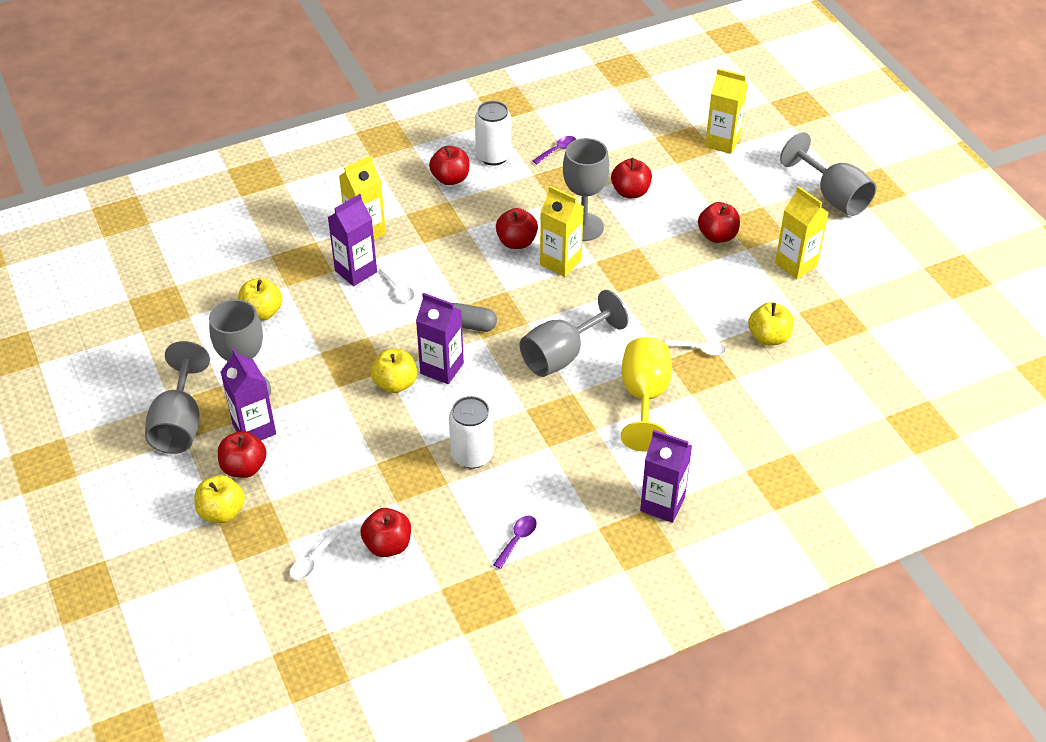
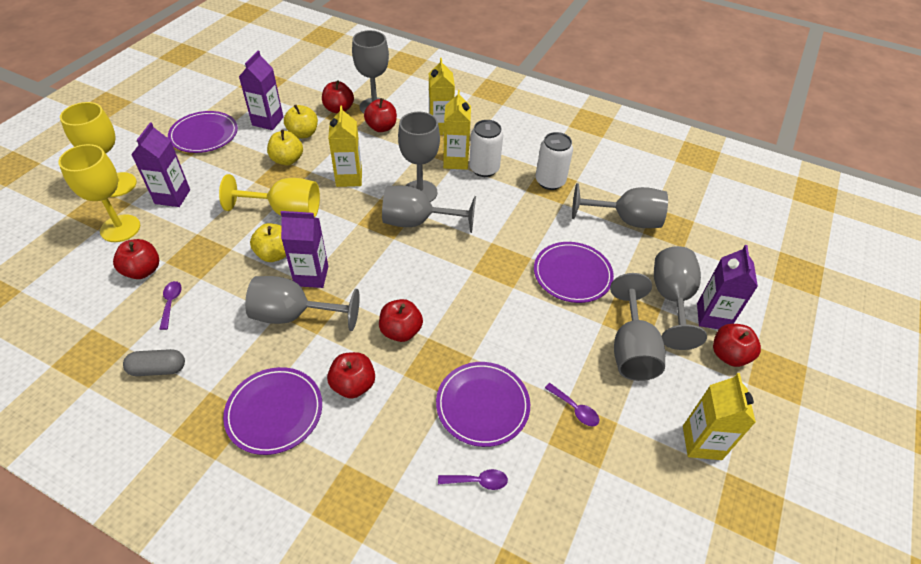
grey goblet: [145,341,210,454] [209,299,271,396] [520,290,629,377] [563,138,609,241] [780,132,876,216] = 5 -> [245,276,360,331] [352,30,389,114] [382,186,476,233] [398,112,440,202] [572,183,668,228] [610,273,665,381] [654,246,707,350] = 7
purple plate: none = 0 -> [168,111,238,153] [223,367,322,455] [436,362,530,447] [534,242,614,303] = 4
purple spoon: [493,516,537,569] [532,136,576,164] = 2 -> [160,281,182,330] [438,469,508,490] [545,383,599,427] = 3
white spoon: [290,531,339,580] [379,266,415,302] [665,339,726,356] = 3 -> none = 0
yellow apple: [195,475,245,523] [238,278,283,321] [371,349,417,393] [748,302,793,346] = 4 -> [250,223,286,262] [267,130,303,165] [284,105,318,139] = 3
yellow goblet: [621,337,672,452] = 1 -> [58,144,140,242] [60,102,137,197] [219,174,320,217] = 3

